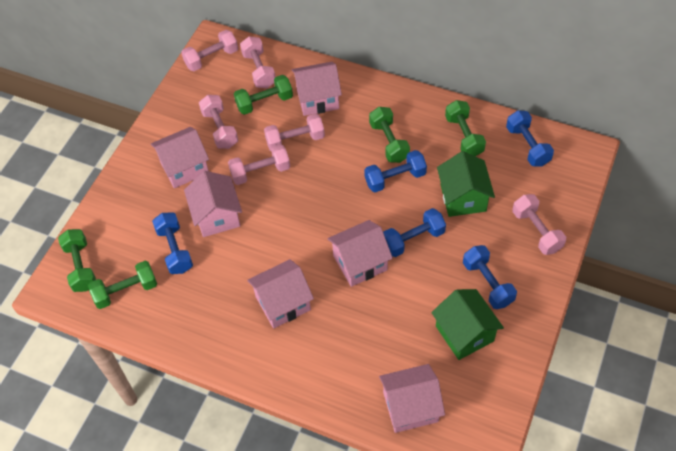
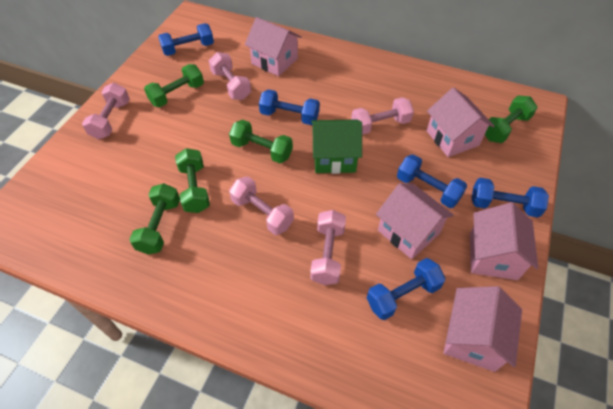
green house: [431,289,504,360] [437,151,495,217] = 2 -> [312,120,362,174] = 1
pink dumbbell: [181,30,238,71] [199,95,238,149] [228,144,290,185] [240,36,276,88] [264,114,325,151] [512,194,566,255] = 6 -> [82,83,130,139] [209,52,251,100] [229,177,294,235] [310,210,346,285] [351,97,414,135] = 5
pink house: [151,127,209,188] [184,171,242,237] [247,259,314,328] [292,62,342,116] [327,220,393,287] [379,364,445,433] = 6 -> [245,17,302,76] [376,183,454,259] [427,87,494,157] [444,286,522,372] [470,202,538,280] = 5

